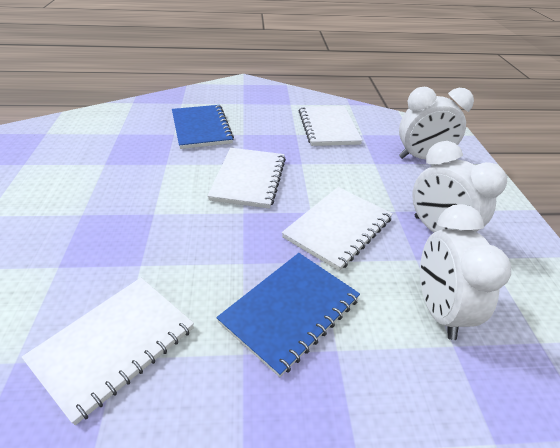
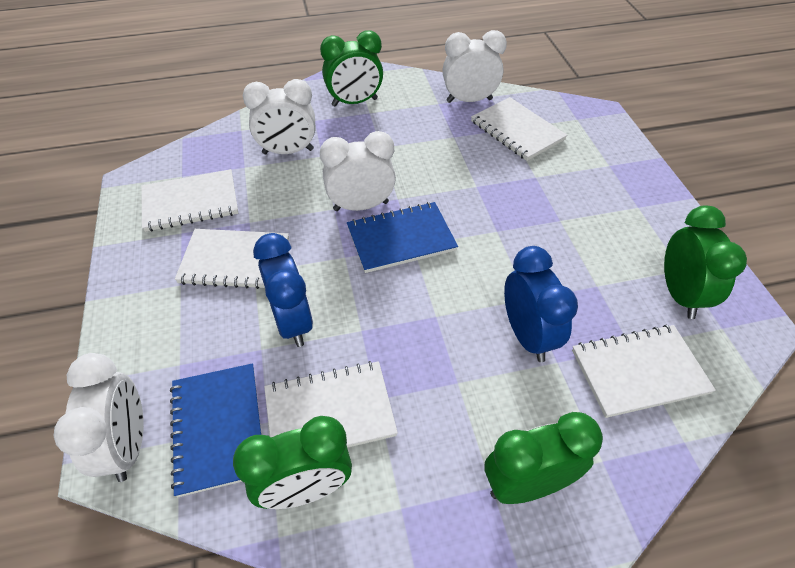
blue clock: none = 0 -> [253,233,313,347] [504,246,578,362] = 2
green clock: none = 0 -> [233,416,352,509] [320,30,383,107] [485,412,603,504] [664,206,747,319] = 4
white clock: [399,87,474,159] [412,141,507,232] [420,204,511,340] = 3 -> [53,353,144,482] [243,79,315,154] [320,131,396,211] [443,30,507,103] = 4
white notebook: [22,278,194,425] [207,148,286,209] [282,187,393,271] [299,106,363,146] = 4 -> [141,169,238,232] [175,229,289,289] [264,361,398,448] [471,97,567,161] [572,324,716,418] = 5

